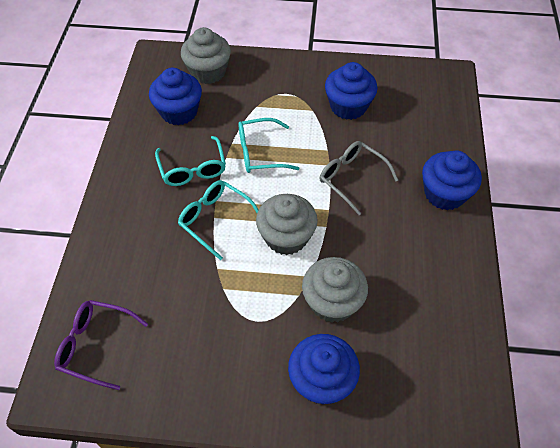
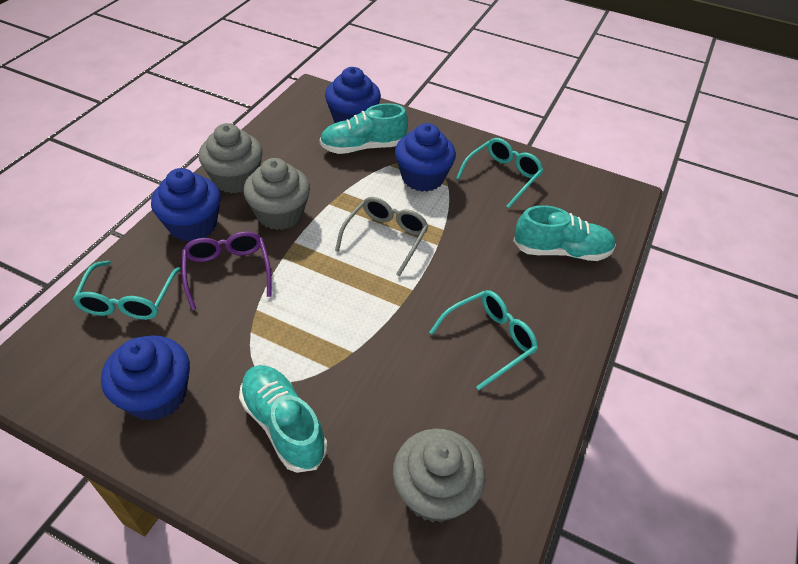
turquoise shoe: none = 0 -> [239,365,327,473] [320,103,408,154] [513,205,616,261] = 3

